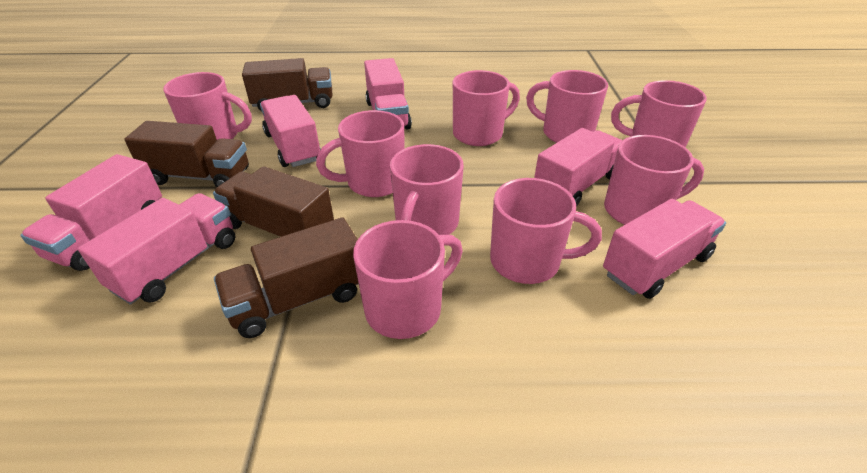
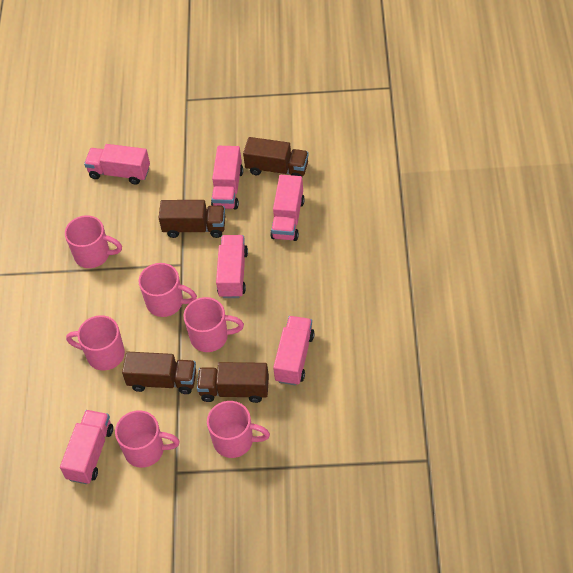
pink mug: [163,72,252,140] [316,110,404,197] [353,220,463,339] [390,144,464,235] [453,70,520,146] [490,178,602,284] [526,70,608,143] [604,135,704,225] [611,80,707,148] = 9 -> [65,215,122,268] [66,315,125,371] [115,410,180,468] [139,263,197,317] [183,297,244,352] [207,401,270,458] = 6

